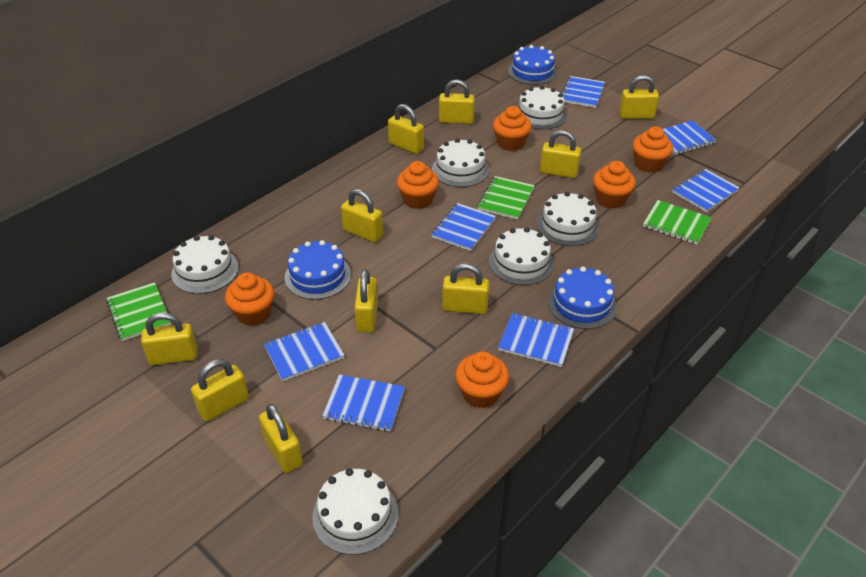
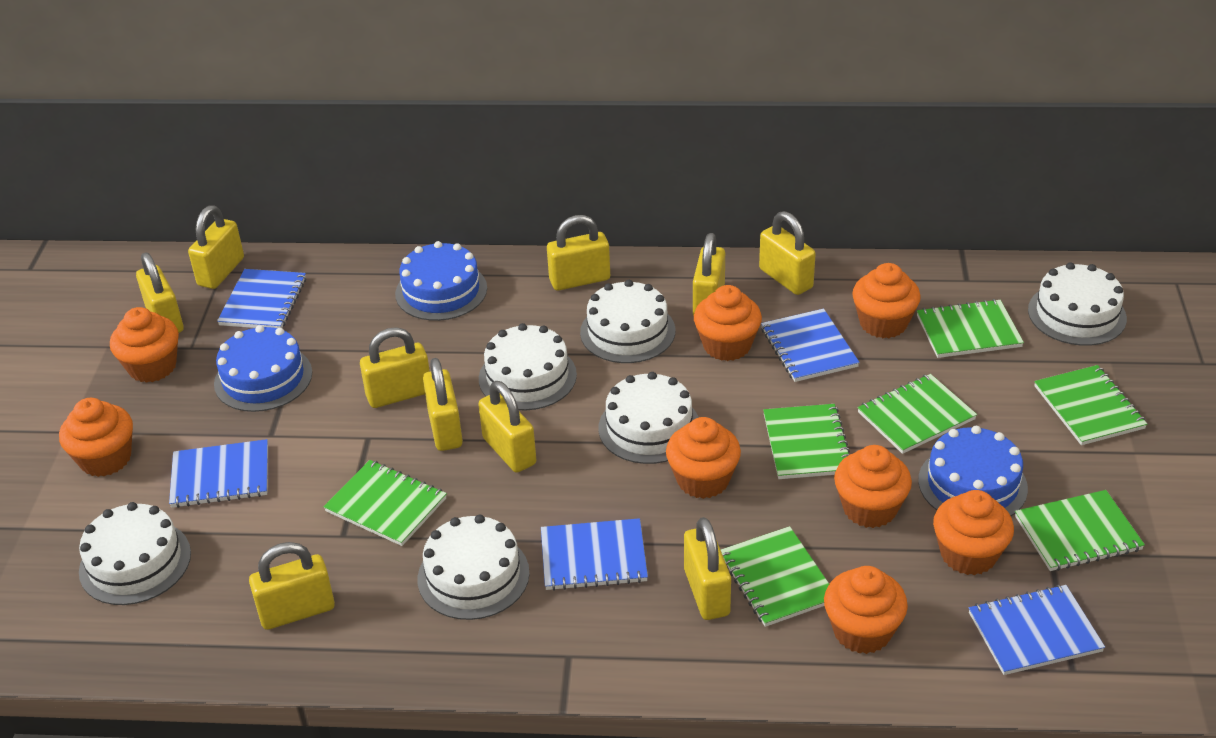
blue notebook: [264,322,344,381] [322,375,405,432] [431,203,496,251] [498,313,574,367] [562,76,605,108] [663,120,716,155] [672,169,740,212] = 7 -> [169,439,268,508] [217,269,306,328] [541,518,648,591] [761,309,860,382] [969,585,1105,675] = 5
green notebook: [106,282,171,341] [477,176,535,220] [643,200,712,245] = 3 -> [323,460,447,546] [721,526,829,627] [763,404,850,479] [858,374,977,454] [917,299,1024,358] [1015,490,1145,571] [1034,365,1147,445] = 7
orange cupcake: [225,273,274,326] [397,161,439,209] [455,352,509,408] [493,106,532,151] [593,161,636,209] [632,127,673,173] = 6 -> [59,398,133,477] [110,307,179,383] [666,417,741,499] [694,285,762,361] [824,566,908,654] [834,445,912,528] [852,263,921,338] [933,490,1014,575] = 8

